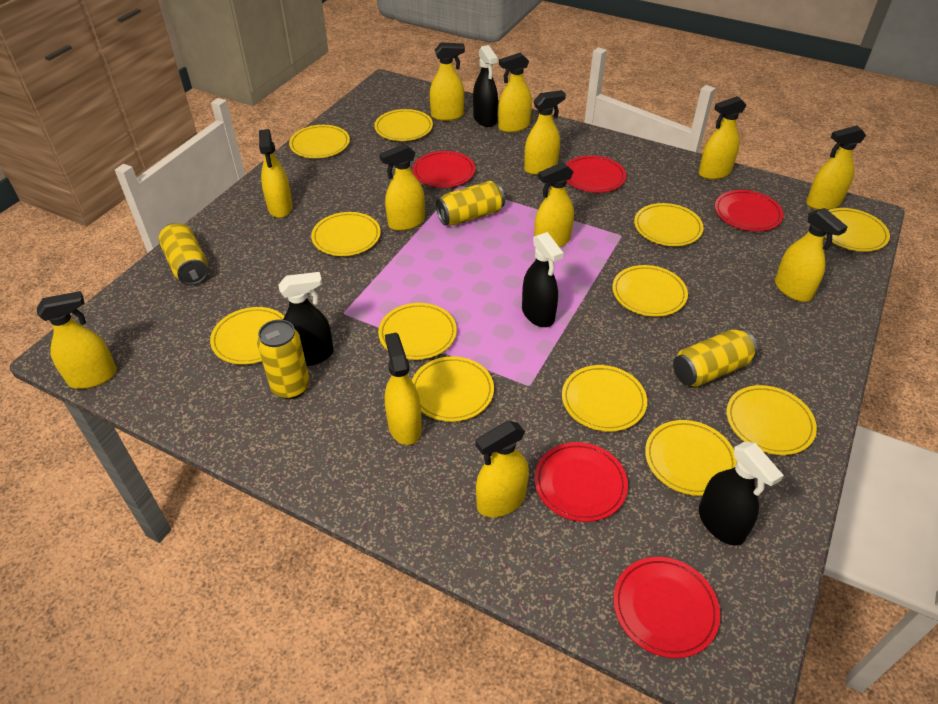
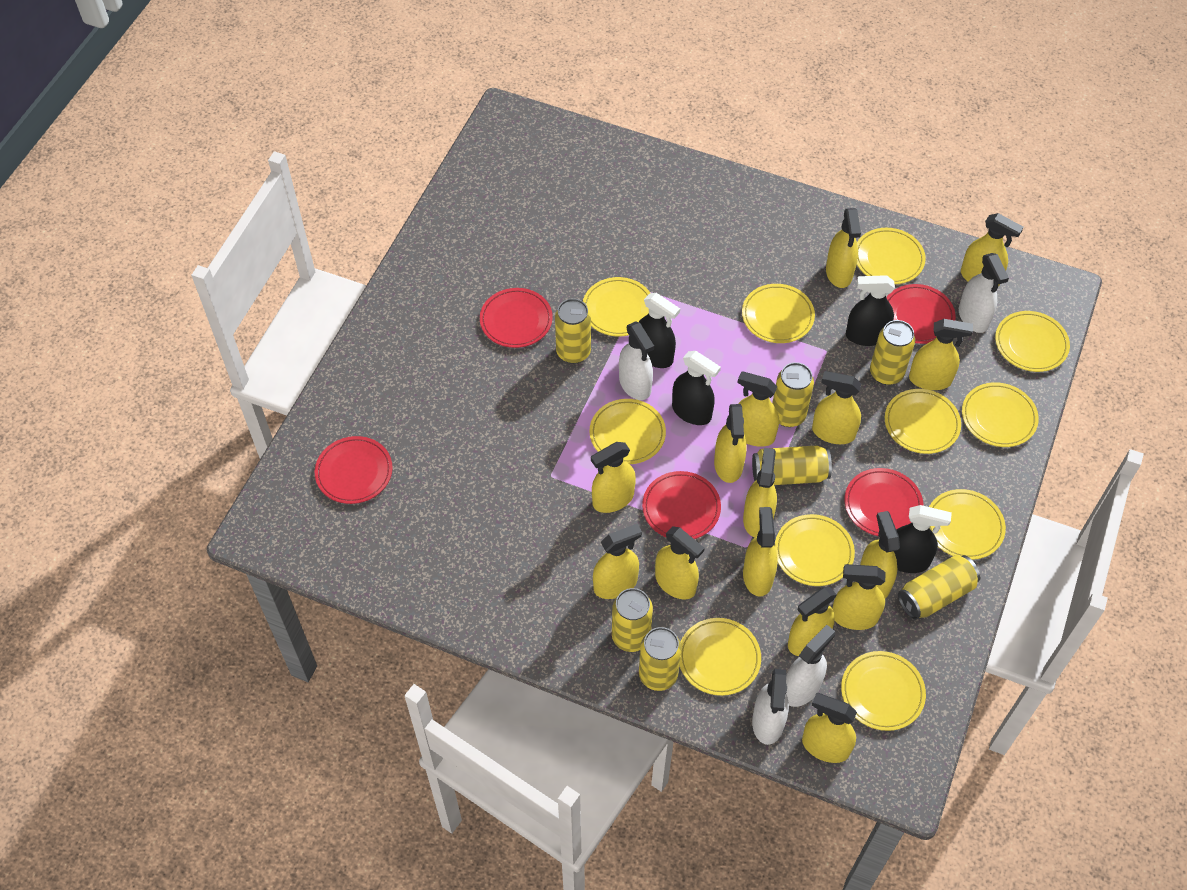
white spray bottle: none = 0 -> [619,321,654,400] [752,669,789,745] [786,625,835,707] [959,253,1009,333] = 4
yellow can: [159,223,208,285] [257,320,310,399] [436,181,505,225] [673,329,758,387] = 4 -> [555,299,591,364] [612,588,653,652] [639,627,681,691] [752,445,832,485] [772,362,814,427] [870,320,915,385] [898,555,980,620] = 7
yellow plate: [210,307,284,364] [289,125,350,158] [311,212,381,256] [374,109,433,141] [378,303,457,360] [412,356,494,422] [562,365,647,432] [612,265,688,317] [634,203,704,246] [645,420,737,496] [727,385,817,455] [824,208,890,252] = 12 -> [583,277,650,336] [589,399,666,464] [680,618,761,696] [742,284,815,343] [775,514,855,586] [841,651,926,731] [857,228,926,284] [885,389,961,454] [929,489,1006,560] [962,382,1039,447] [995,311,1070,372] = 11
yellow spray bottle: [37,291,117,389] [259,129,293,218] [379,144,425,231] [385,333,422,445] [430,42,465,121] [475,421,529,517] [498,53,532,133] [524,90,566,175] [534,162,574,248] [699,96,746,179] [775,208,848,302] [806,125,866,210] = 12 -> [591,442,636,513] [593,524,642,599] [655,526,705,600] [714,404,746,483] [737,371,779,447] [743,448,777,537] [743,507,777,596] [788,587,837,656] [802,693,857,763] [812,371,861,444] [826,208,861,288] [832,564,886,630] [860,511,900,598] [909,319,973,390] [961,213,1024,286] = 15

